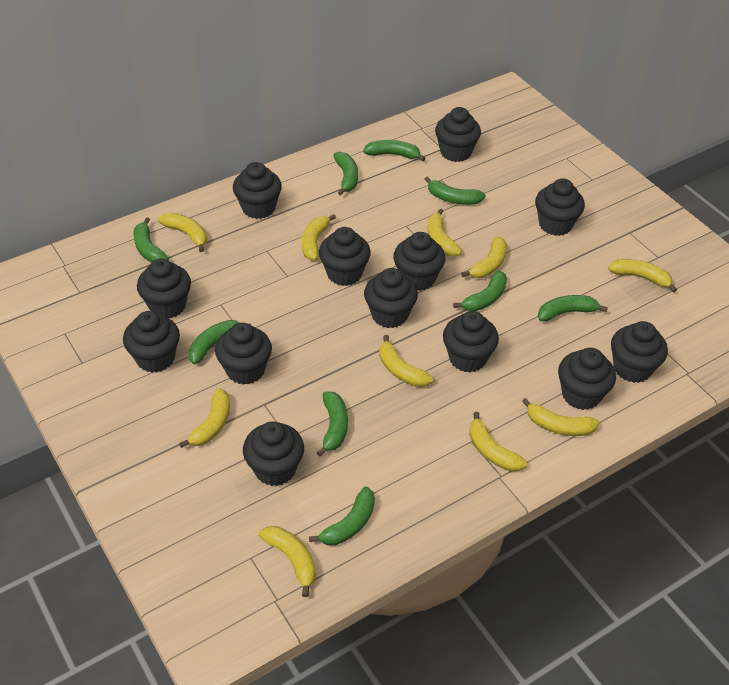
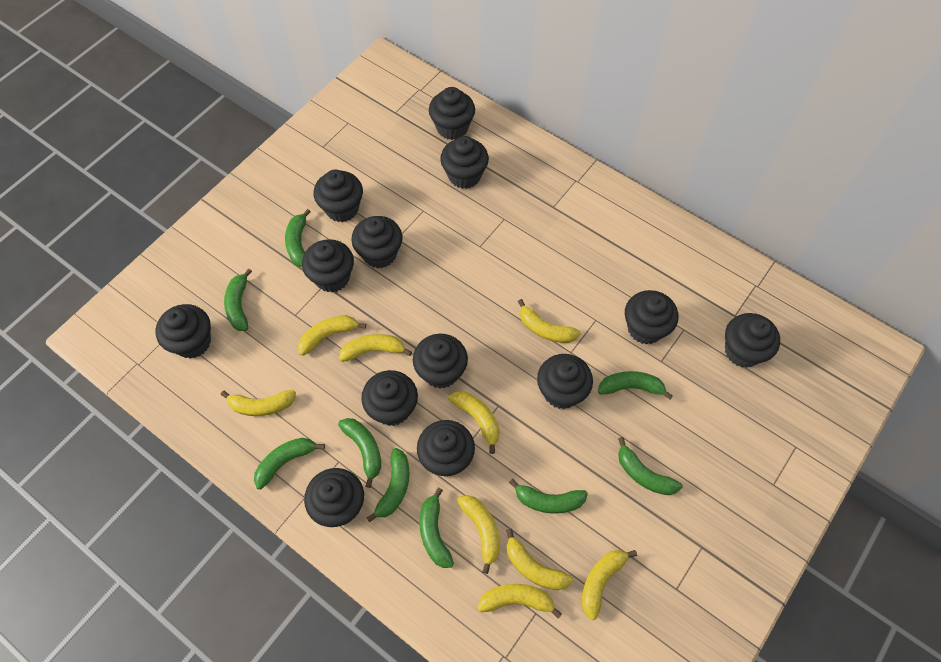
yellow banana: [158,213,207,252] [179,388,230,448] [259,526,316,597] [302,214,336,261] [379,335,433,387] [428,208,462,256] [461,236,507,278] [469,412,527,471] [522,398,600,436] [608,259,677,293] = 10 -> [221,390,296,416] [298,315,366,356] [339,334,412,362] [448,391,500,454] [457,495,500,574] [477,584,562,619] [506,529,573,590] [518,299,581,343] [582,550,637,620] = 9

